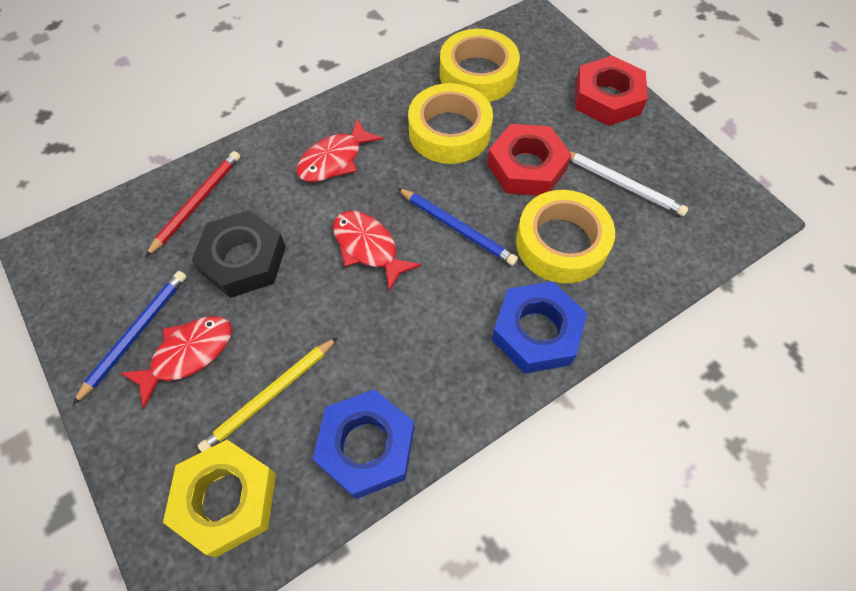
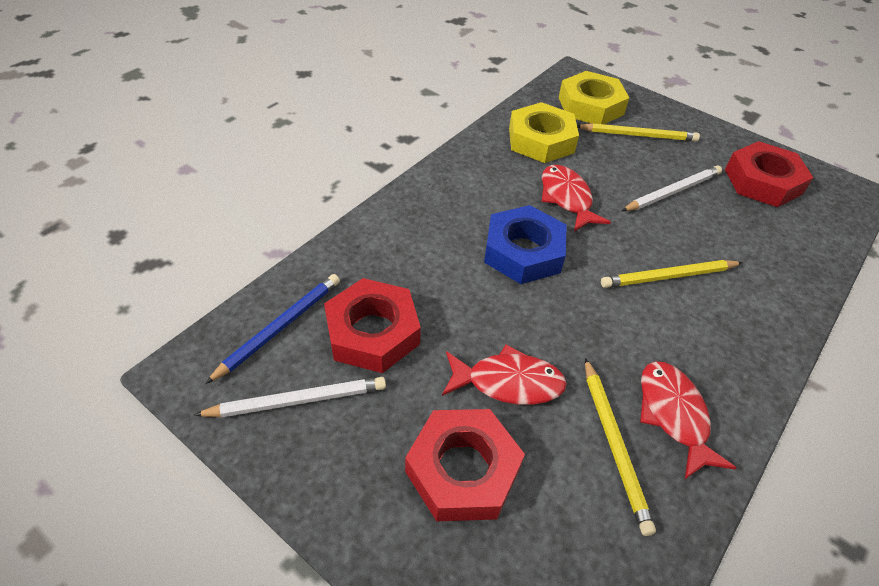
black nut: [191,210,286,298] = 1 -> none = 0
blue nut: [313,389,414,499] [492,281,587,373] = 2 -> [484,205,567,284] = 1
blue pencil: [73,271,186,405] [398,188,518,265] = 2 -> [205,274,340,384] = 1
red nut: [487,124,572,195] [575,56,648,126] = 2 -> [324,278,421,373] [405,409,525,521] [725,141,814,207] = 3
red pencil: [145,151,240,257] = 1 -> none = 0
white pencil: [569,151,688,216] = 1 -> [194,377,386,417] [622,166,722,211] = 2
yellow nut: [163,440,276,557] = 1 -> [509,102,579,163] [559,71,629,124] = 2
yellow pencil: [198,337,338,452] = 1 -> [577,123,700,141] [585,358,656,536] [601,260,743,288] = 3
yellow tape: [408,83,493,164] [440,29,520,102] [516,190,615,283] = 3 -> none = 0

